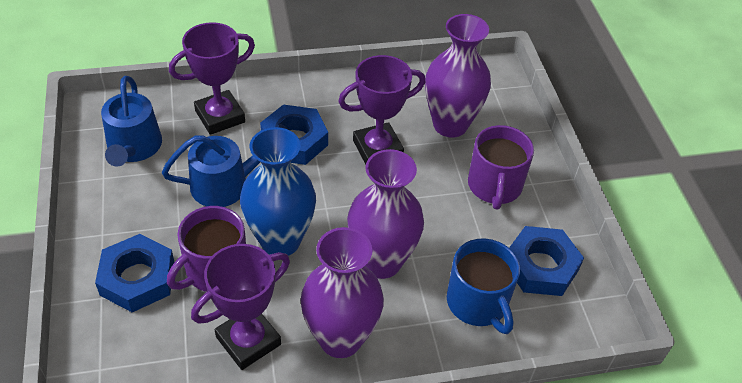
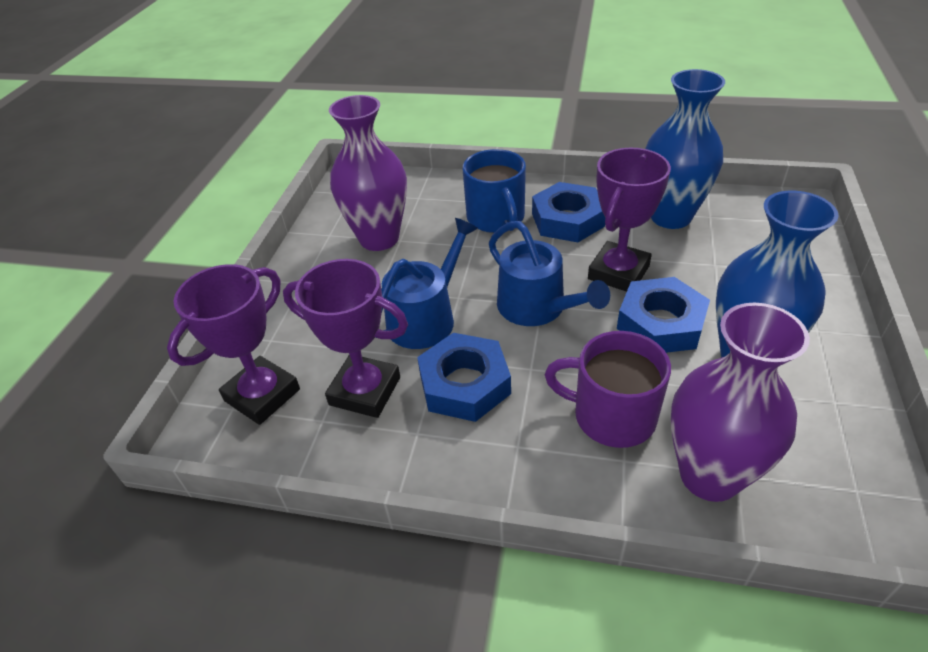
blue vase: [240,127,316,256] = 1 -> [645,69,725,229] [716,191,838,358] = 2
purple mug: [167,206,246,292] [468,125,534,210] = 2 -> [545,331,671,448] = 1
purple vase: [301,227,384,358] [347,149,424,279] [425,14,491,138] = 3 -> [329,95,407,251] [671,303,810,502] = 2

